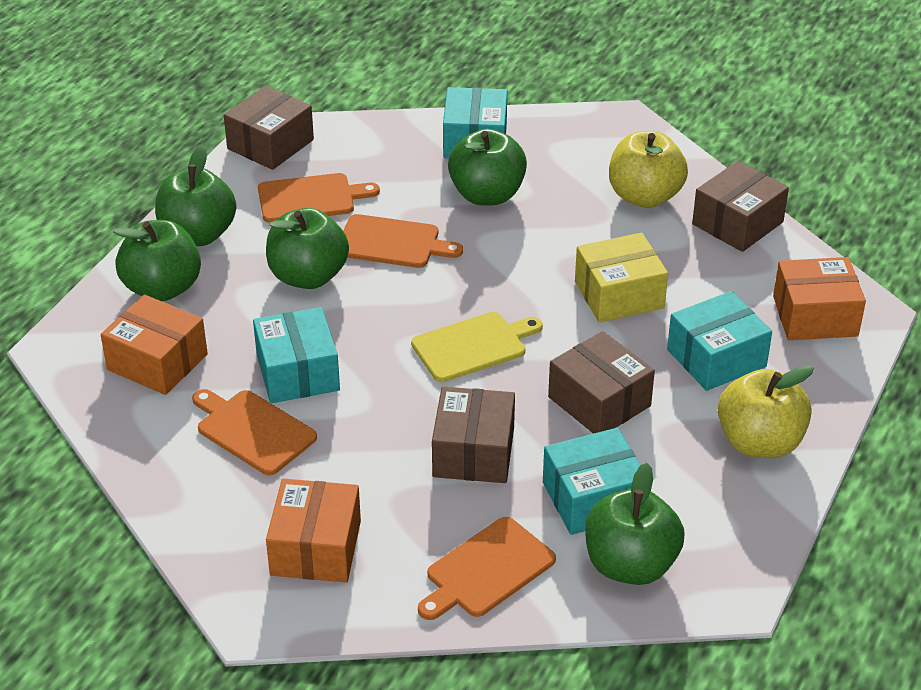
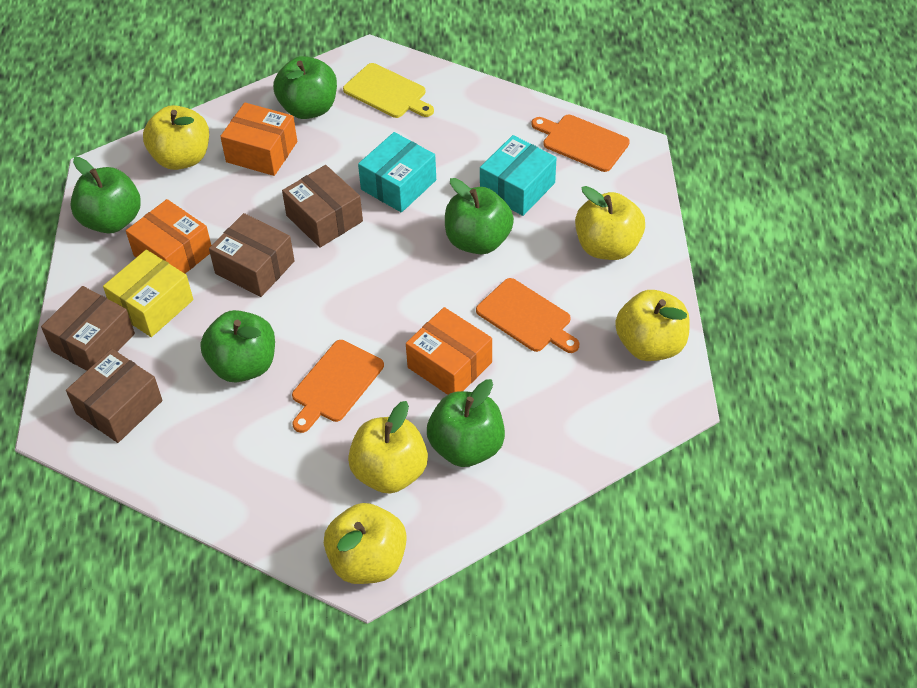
orange cutting board: [192,389,317,475] [258,173,380,223] [343,214,463,268] [418,517,556,620] = 4 -> [292,340,384,433] [476,278,580,353] [532,115,630,172] = 3
turquoise box: [253,307,340,403] [443,87,507,158] [543,428,640,535] [667,291,772,391] = 4 -> [358,132,436,212] [480,135,557,216] = 2
yellow apple: [609,131,688,208] [718,365,814,459] = 2 -> [143,105,209,170] [324,503,407,584] [348,401,428,494] [575,186,645,260] [615,290,690,361] = 5

